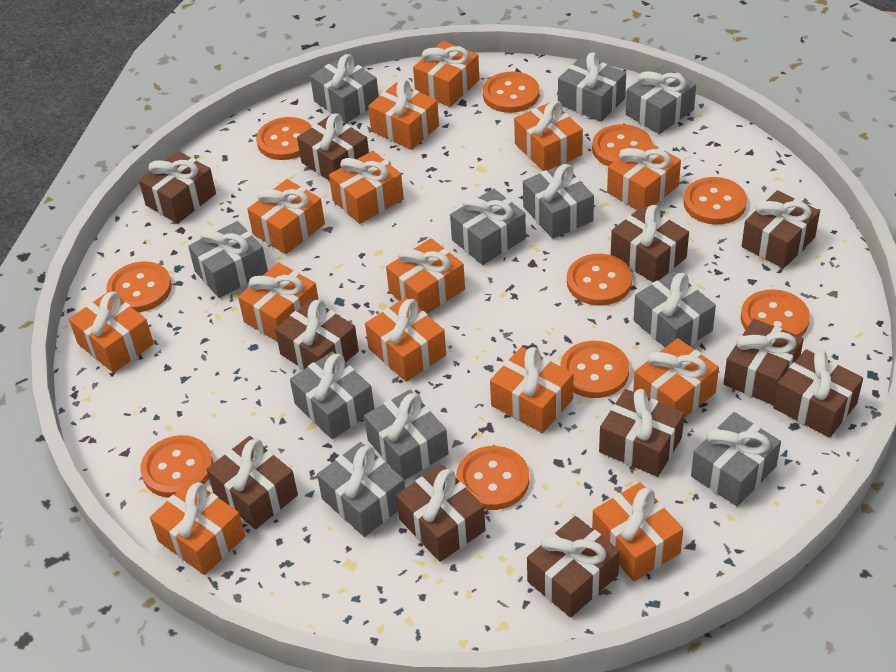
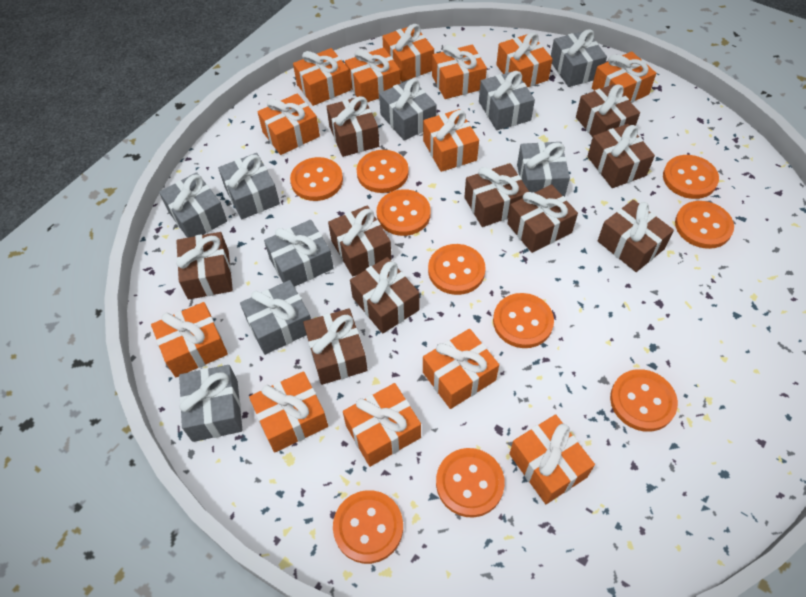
brown gift: [139,151,216,224] [206,436,298,529] [275,299,359,370] [297,114,369,181] [396,465,485,562] [527,516,620,618] [599,389,685,477] [611,205,689,282] [723,319,804,405] [742,190,820,269] [773,349,863,438] = 11 -> [176,232,233,300] [303,308,368,385] [326,96,379,157] [328,205,392,277] [350,257,419,334] [464,163,529,227] [507,184,578,253] [576,84,640,137] [587,124,655,188] [598,200,674,272] = 10
grey gift: [188,221,268,298] [290,351,374,439] [310,54,379,123] [317,442,405,537] [364,390,449,480] [450,189,526,265] [523,164,594,239] [558,53,626,122] [626,65,696,134] [634,271,716,347] [691,412,781,506] = 11 -> [159,172,227,238] [179,365,242,442] [218,153,280,219] [240,280,311,355] [264,220,333,287] [379,79,437,141] [479,71,535,130] [517,142,570,197] [551,29,607,87] = 9
orange gift: [69,291,154,373] [150,480,245,575] [238,262,318,342] [247,179,325,254] [329,151,404,224] [365,297,446,382] [368,80,439,150] [386,238,465,314] [413,41,479,107] [490,347,574,433] [514,100,583,171] [592,482,683,581] [607,140,681,210] [633,338,719,418] = 14 -> [151,302,228,377] [249,371,328,453] [257,94,320,155] [293,48,351,106] [343,383,421,467] [345,47,400,102] [382,24,434,82] [423,109,479,172] [423,329,499,409] [432,44,487,99] [496,32,553,87] [509,414,595,504] [592,51,656,103] = 13

